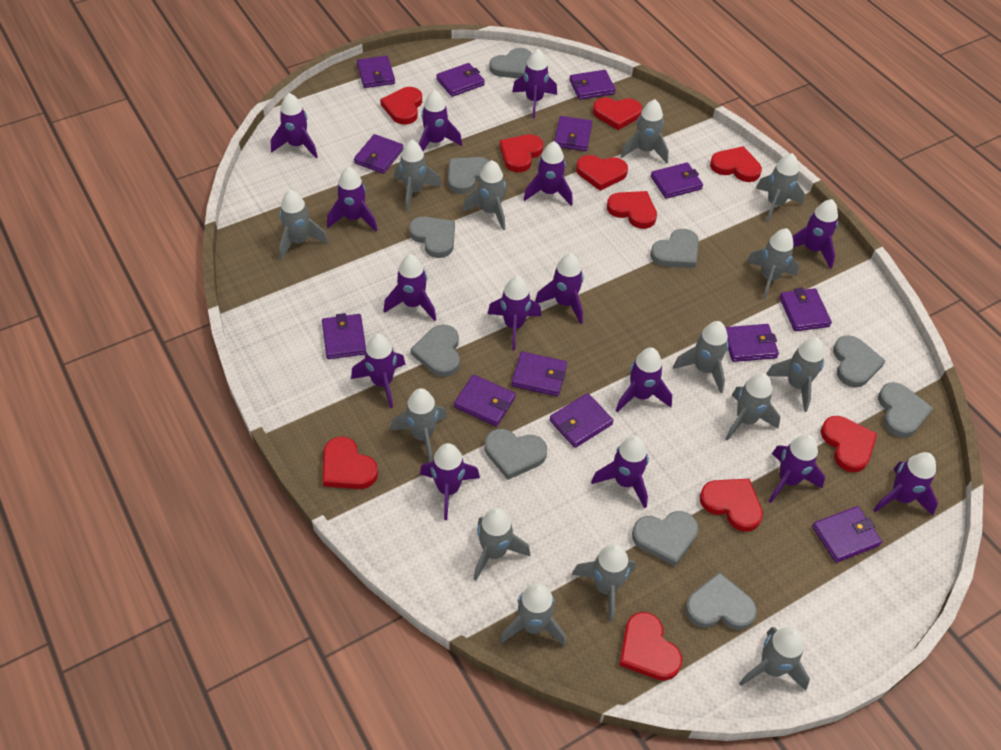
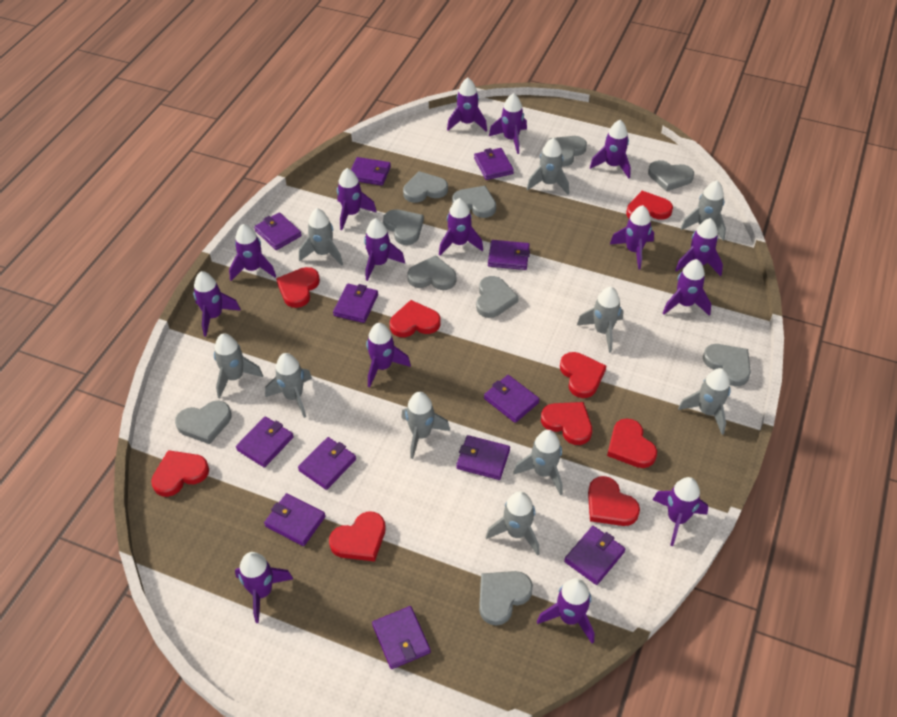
grey rocket: [279,190,329,260] [391,388,447,462] [394,140,441,211] [462,160,506,230] [474,508,530,581] [500,583,566,647] [572,544,635,622] [621,99,669,163] [673,321,729,393] [726,373,781,441] [739,627,810,691] [746,228,799,300] [756,153,805,222] [766,337,824,412] = 14 -> [214,333,263,398] [265,353,312,418] [299,208,343,266] [401,392,450,459] [486,491,540,556] [513,430,563,495] [527,138,569,194] [577,287,624,353] [678,368,731,435] [681,180,726,240] = 10
purple wallet: [322,313,366,359] [354,134,403,174] [357,56,395,88] [436,63,485,97] [454,375,516,426] [511,352,567,396] [550,393,613,448] [554,116,592,151] [569,70,616,100] [651,162,703,199] [725,324,779,362] [779,288,832,331] [812,506,882,563] = 13 -> [236,416,294,468] [254,212,302,250] [264,493,325,546] [298,437,356,490] [333,284,378,323] [351,157,391,186] [372,606,431,669] [456,435,510,480] [474,148,514,180] [484,375,540,423] [488,240,530,270] [564,526,625,585] = 12
red heart: [323,436,378,489] [380,87,422,125] [500,134,543,172] [576,155,628,191] [593,97,642,130] [607,191,657,229] [619,612,682,681] [700,479,763,532] [710,146,762,182] [821,416,877,472] = 10 -> [151,450,209,497] [276,267,320,308] [329,512,386,561] [390,300,441,337] [541,402,592,445] [560,352,606,398] [588,476,640,526] [607,418,657,468] [626,191,673,220] = 9

